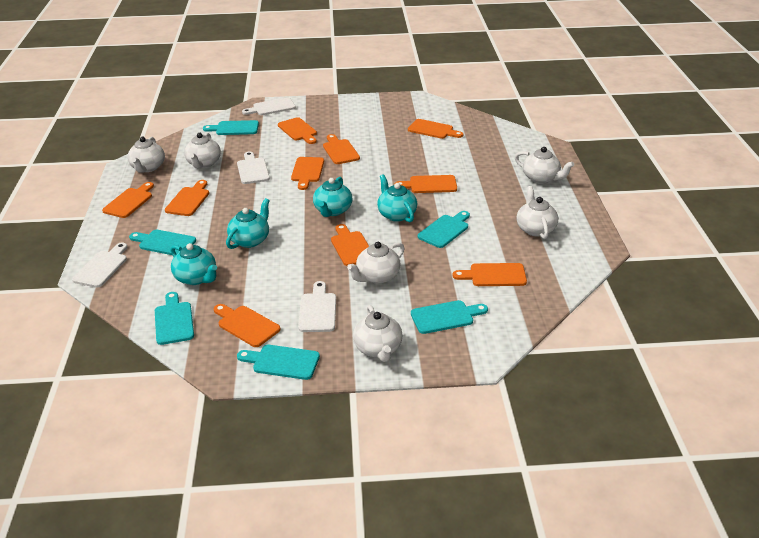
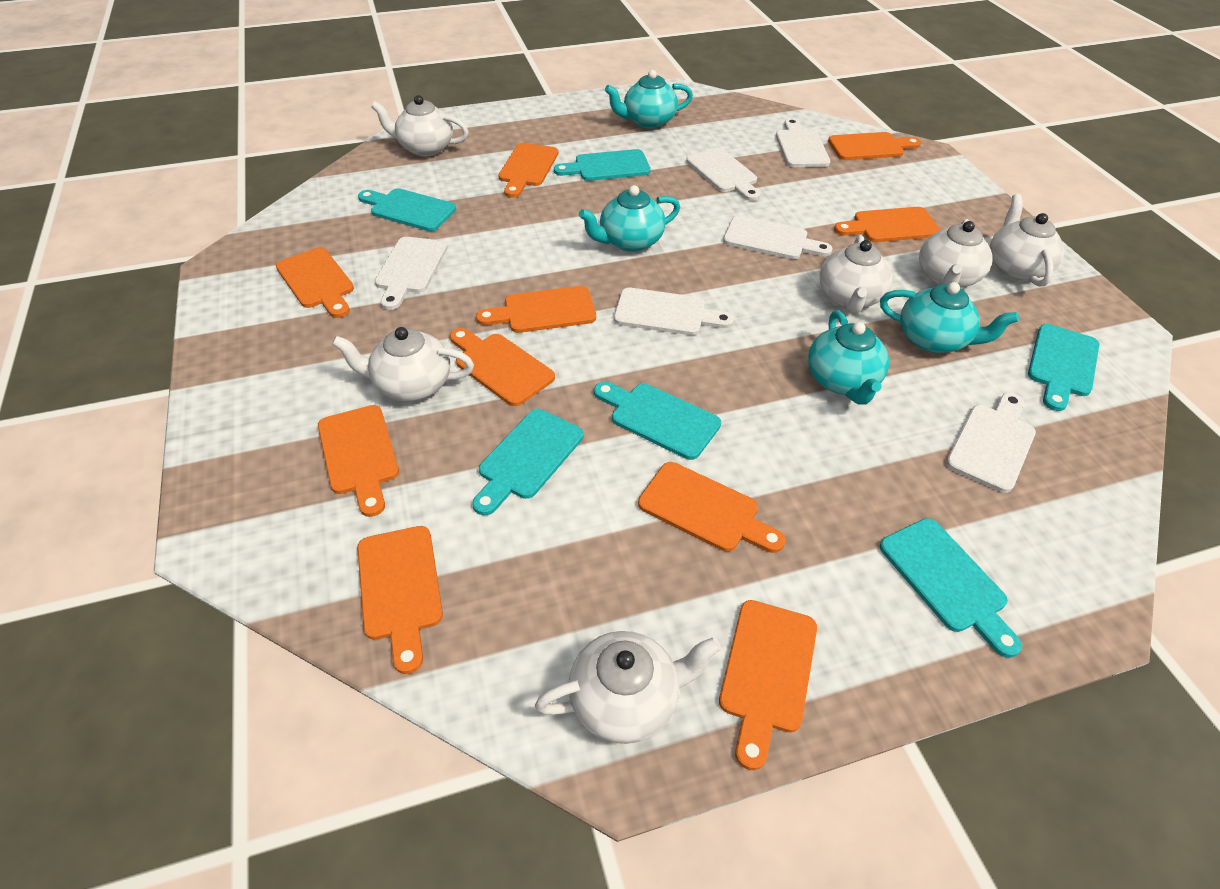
white cutting board: [72,242,127,288] [237,152,270,184] [242,97,296,115] [298,281,336,332] = 4 -> [375,237,448,310] [614,288,734,335] [686,148,760,201] [723,215,832,259] [776,118,830,167] [946,393,1036,493] = 6

